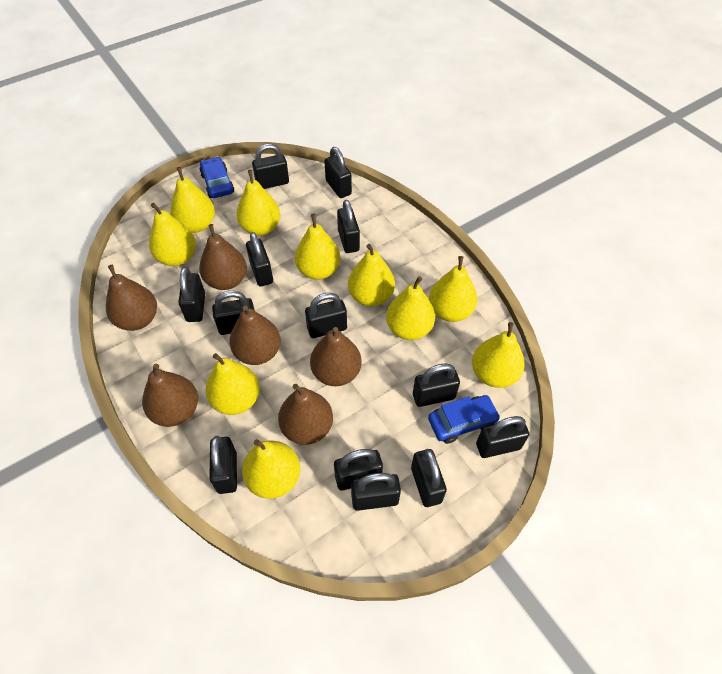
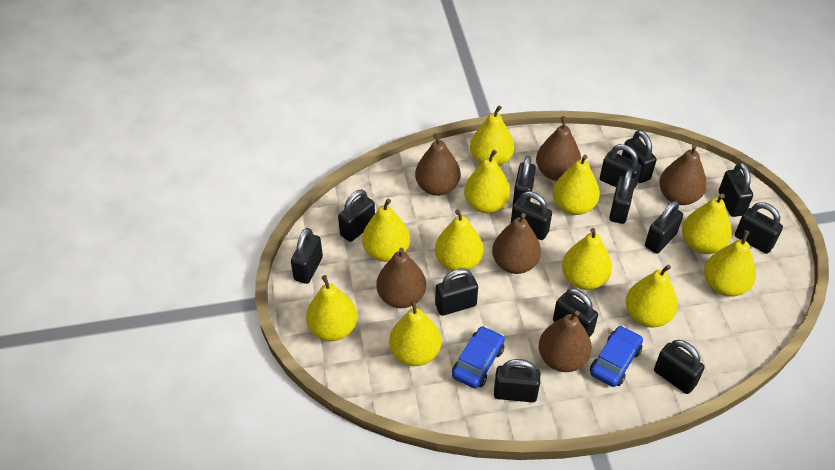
black padlock: [178,267,205,322] [210,436,237,494] [212,291,255,335] [246,232,273,287] [252,144,289,189] [305,293,347,338] [324,147,352,198] [334,449,383,491] [337,200,360,253] [351,473,401,511] [411,449,447,507] [413,363,460,407] [476,416,529,458] = 13 -> [291,228,323,284] [338,189,375,242] [435,268,478,316] [494,359,540,403] [511,191,552,240] [513,156,536,205] [553,288,598,337] [600,144,642,189] [609,169,635,224] [622,130,656,183] [645,201,683,254] [654,340,705,394] [719,162,753,217] [735,202,783,254] = 14
yellow pear: [149,203,196,266] [170,167,215,233] [205,353,260,415] [236,170,280,236] [242,439,300,499] [295,214,340,280] [348,244,395,306] [386,276,435,340] [429,256,477,322] [472,322,525,388] = 10 -> [306,275,358,341] [362,199,410,262] [389,300,441,366] [435,209,483,271] [464,150,510,213] [470,105,514,166] [553,155,600,215] [562,228,612,290] [626,264,678,327] [682,194,732,254] [704,230,756,297] = 11

